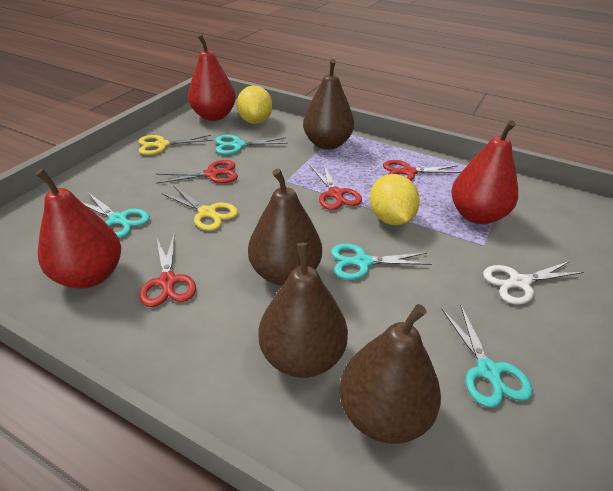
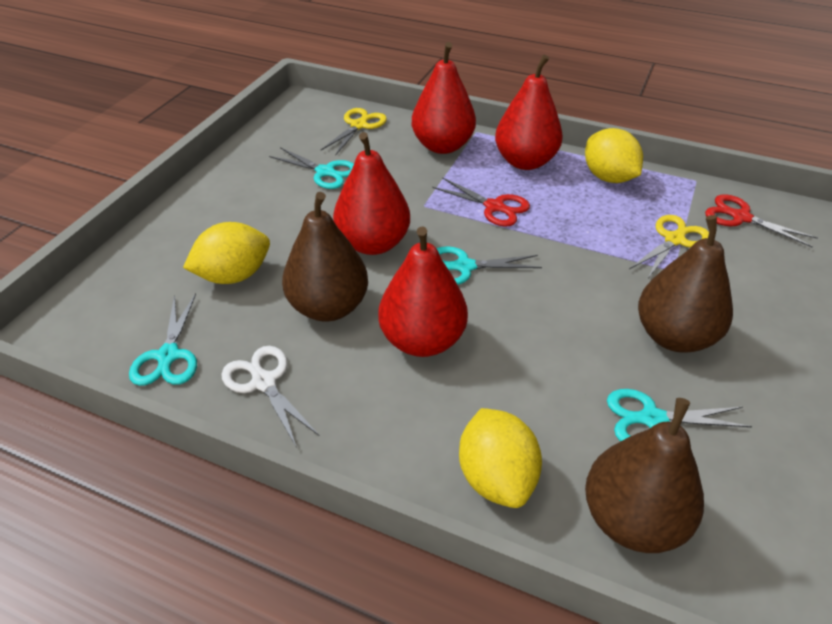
brown pear: [248,168,322,286] [258,242,348,378] [303,59,354,150] [340,304,441,444] = 4 -> [282,192,368,322] [585,398,704,553] [638,215,733,353] = 3
red pear: [36,169,121,289] [188,34,236,121] [451,120,518,224] = 3 -> [333,132,410,255] [378,226,468,357] [412,42,476,154] [495,54,563,170] = 4
red scissors: [139,235,196,307] [156,160,238,184] [310,163,362,210] [383,160,461,181] = 4 -> [432,177,530,227] [705,194,818,248] = 2
yellow lemon: [237,85,273,124] [370,174,420,225] = 2 -> [183,222,270,284] [459,408,542,508] [585,128,643,183] = 3

